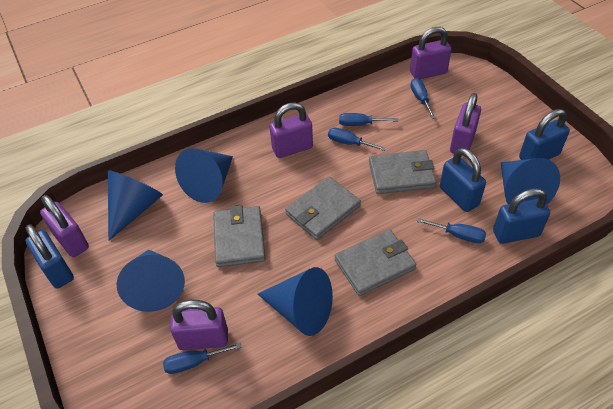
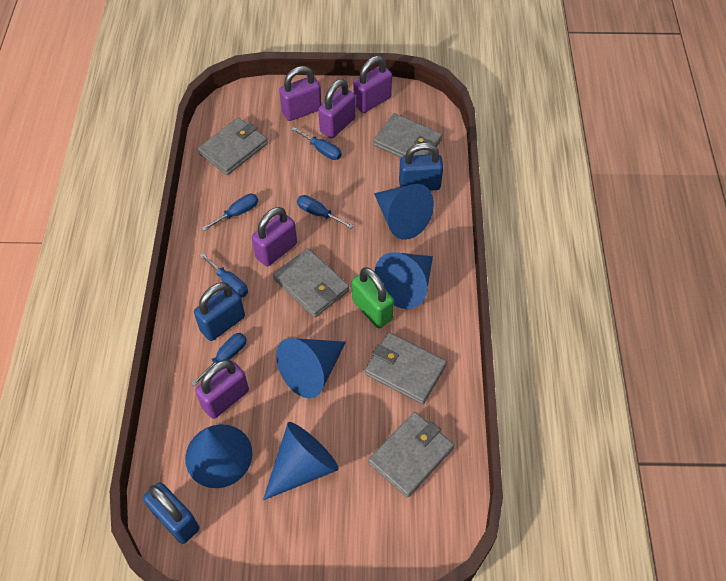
blue padlock: [25,224,74,289] [440,148,486,212] [493,188,550,244] [519,109,570,160] = 4 -> [143,482,199,544] [194,282,245,341] [399,143,443,191] = 3
green padlock: none = 0 -> [352,267,394,328] = 1
grey wallet: [213,205,265,267] [285,176,361,240] [335,229,416,296] [369,150,436,194] = 4 -> [198,117,268,175] [273,248,349,318] [365,332,447,404] [368,412,454,498] [373,113,442,158] = 5

